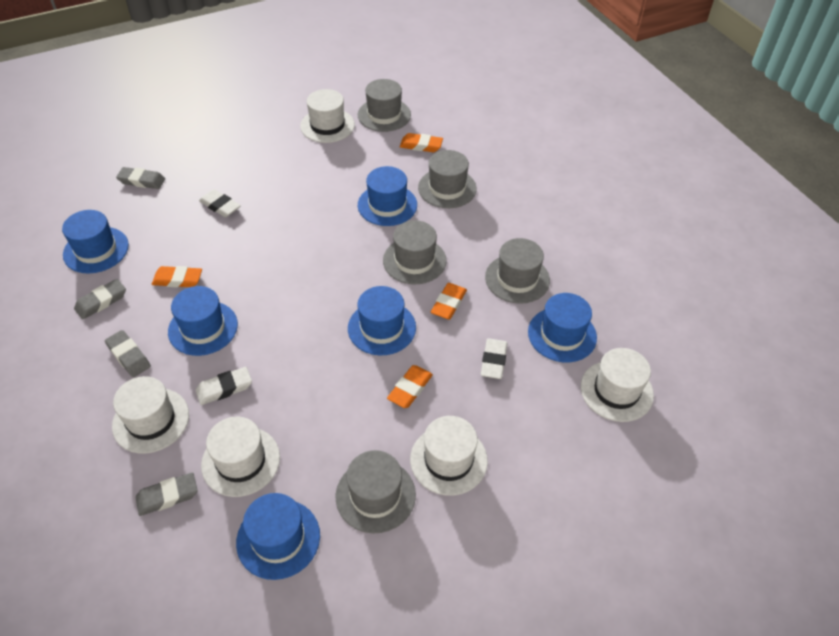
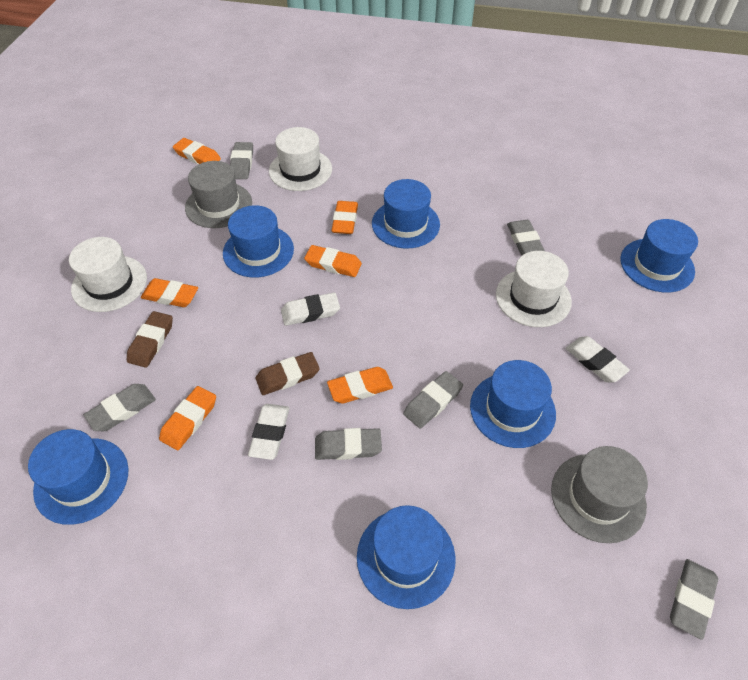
brown eraser: none = 0 -> [127,311,173,368] [256,352,320,395] = 2
grey eraser: [74,279,126,319] [105,330,151,377] [116,167,165,189] [136,473,198,516] = 4 -> [84,384,156,431] [230,142,253,179] [315,428,382,460] [403,371,463,429] [507,220,544,255] [670,559,718,640] = 6
grey hat: [336,450,416,534] [358,79,411,132] [383,220,447,284] [418,150,477,208] [485,238,550,304] = 5 -> [185,161,252,228] [551,446,648,543] = 2
orange eraser: [152,266,202,287] [387,365,433,408] [400,133,443,152] [431,283,467,319] = 4 -> [141,278,198,307] [159,386,216,450] [173,138,221,164] [304,245,362,277] [327,367,393,404] [331,201,358,234] = 6
white hat: [112,376,189,454] [201,417,280,497] [300,89,355,143] [410,416,488,496] [581,348,654,422] = 5 -> [69,237,147,312] [269,127,332,191] [496,251,572,327] = 3

